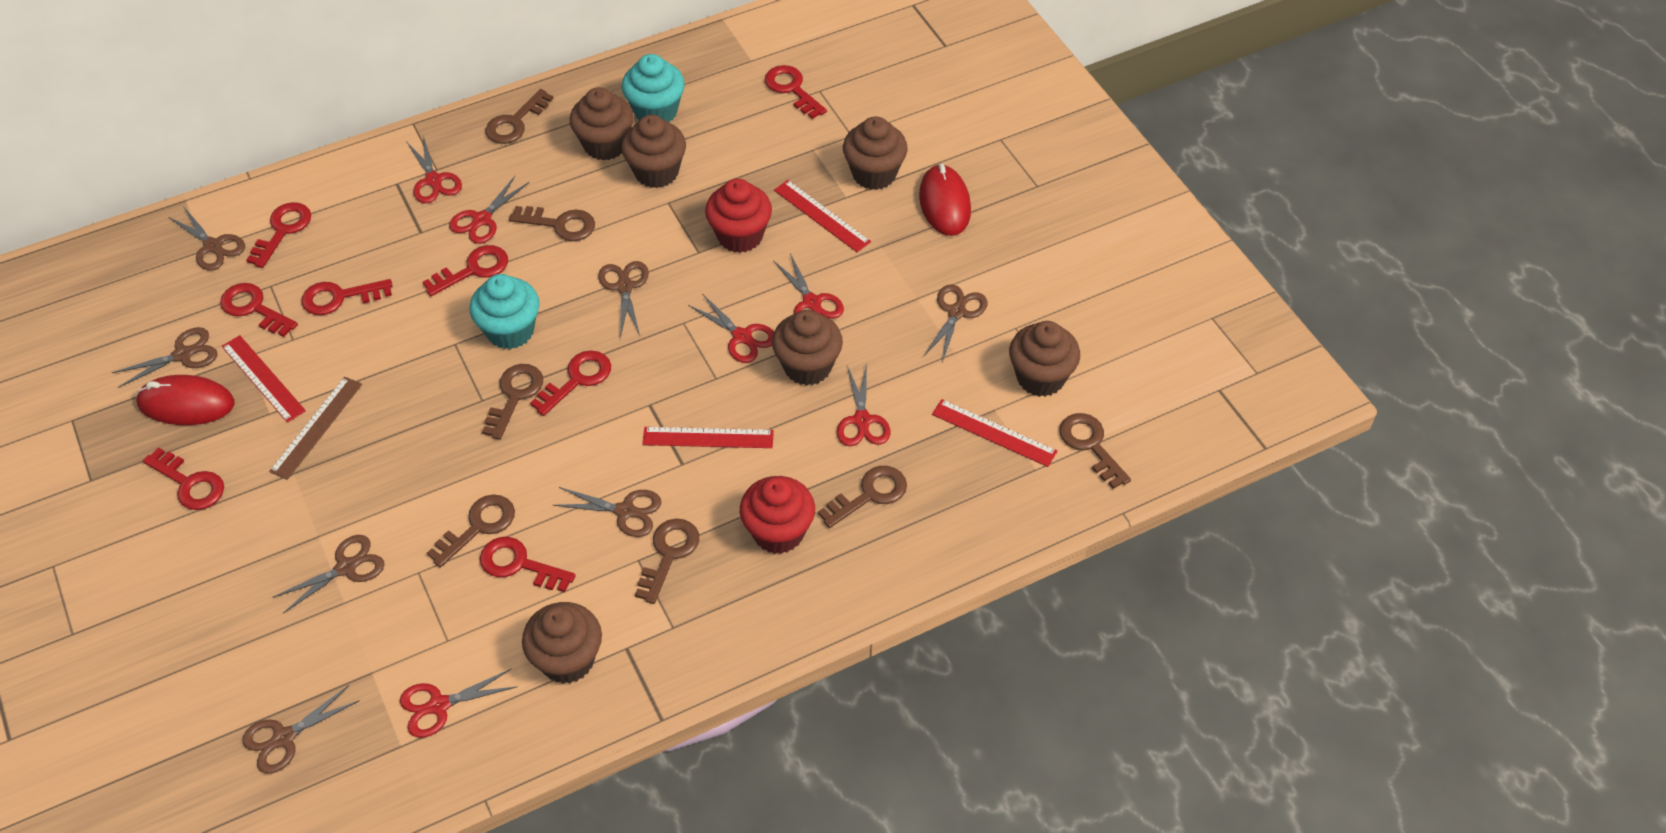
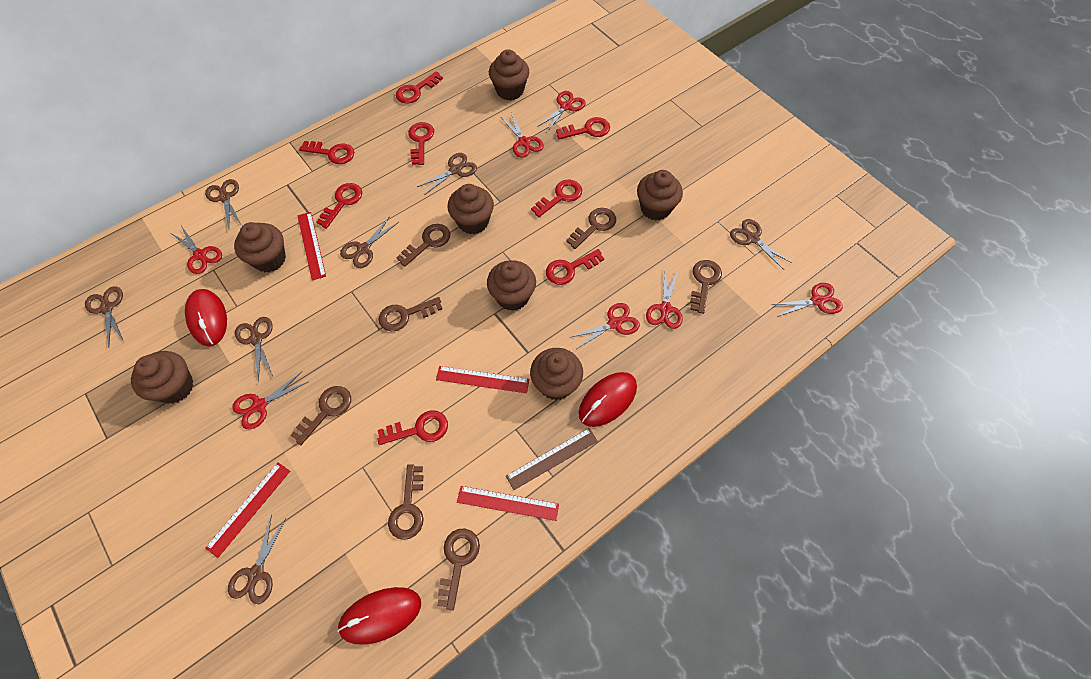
brown cupcake: [522,602,602,684] [570,87,634,161] [621,115,686,188] [772,310,843,386] [843,116,908,190] [1009,321,1080,397] = 6 -> [131,351,194,404] [234,222,286,272] [447,184,494,234] [487,260,536,311] [489,50,529,101] [530,348,583,400] [637,170,683,220] = 7
red cupcake: [705,179,772,253] [740,476,815,554] = 2 -> none = 0
red mouse: [136,375,235,425] [919,164,971,236] = 2 -> [185,289,227,346] [337,587,421,645] [579,372,637,427] = 3
red scissors: [400,668,518,738] [406,135,462,203] [449,176,530,244] [688,295,774,363] [773,253,844,319] [837,364,891,446] = 6 -> [171,226,222,274] [233,372,308,429] [501,113,544,158] [537,91,586,132] [569,303,640,349] [646,268,683,329] [772,283,843,317] = 7
turquoise cupcake: [469,274,540,349] [621,54,685,122] = 2 -> none = 0

